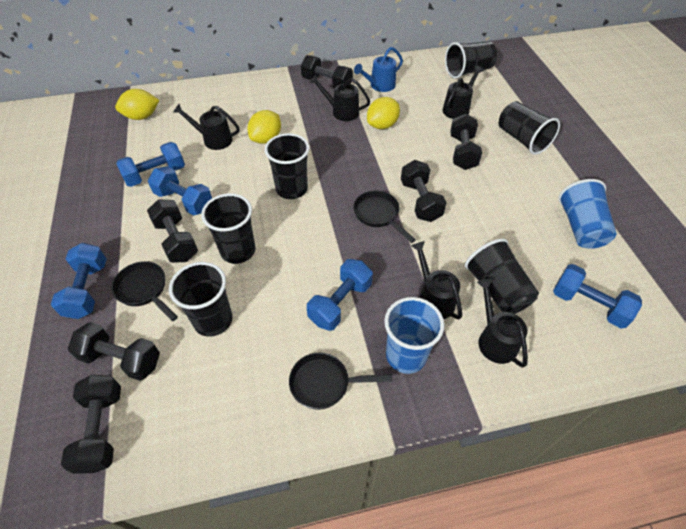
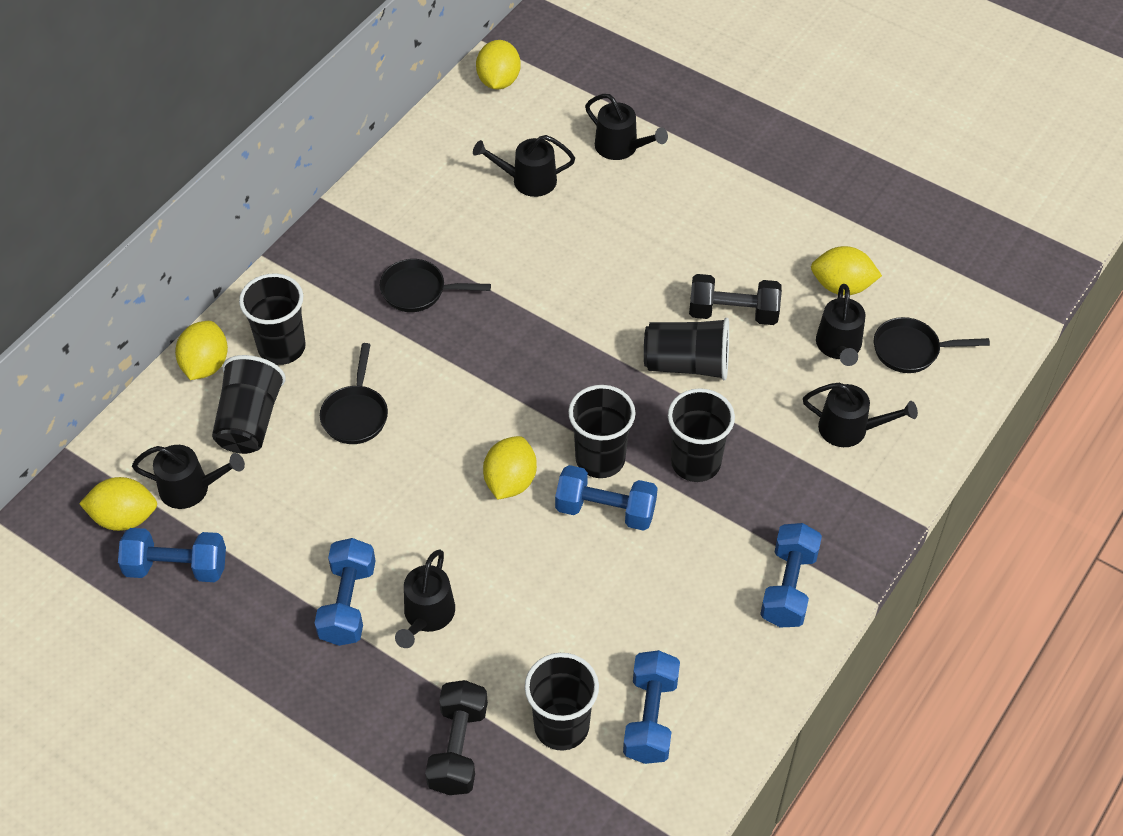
black dumbbell: [61,375,121,474] [68,322,160,381] [147,199,198,263] [301,55,353,89] [401,160,447,222] [450,114,482,170] = 6 -> [425,680,488,795] [689,274,782,325] = 2
black watering can: [173,104,239,150] [310,74,370,121] [411,241,462,319] [442,65,484,119] [477,279,528,368] = 5 -> [132,445,245,509] [395,549,455,648] [473,135,575,197] [585,94,668,160] [803,382,918,447] [816,284,866,366] = 6
blue cup: [384,297,444,374] [558,179,617,249] = 2 -> none = 0
blue watering can: [354,47,403,92] = 1 -> none = 0
yellow lemon: [115,89,160,120] [248,110,281,144] [367,97,400,129] = 3 -> [79,477,157,531] [175,321,228,380] [476,40,521,89] [483,436,537,500] [811,246,882,295] = 5

